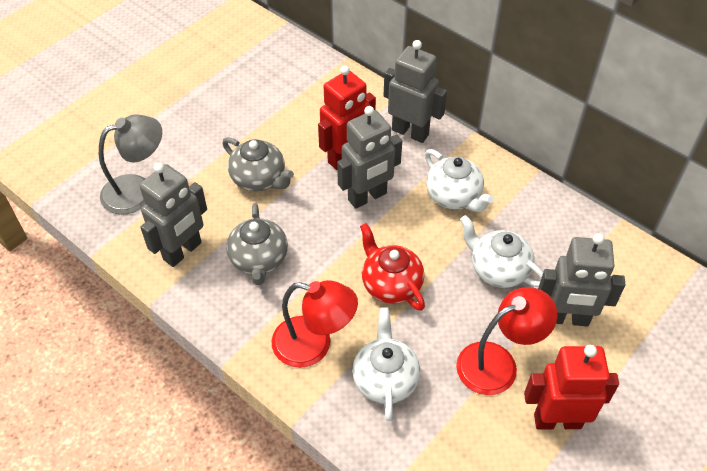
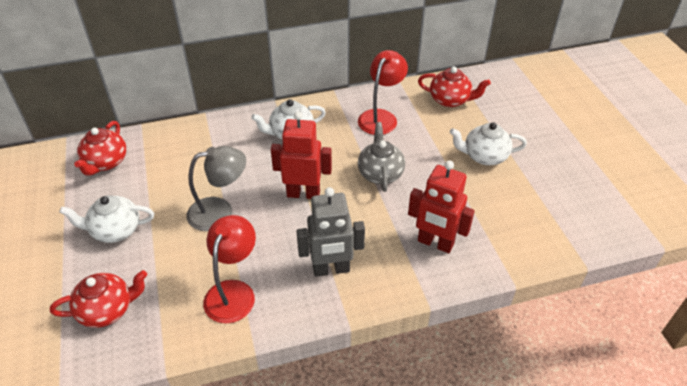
grey robot: [139,163,207,267] [337,106,402,209] [383,40,447,143] [538,233,625,327] = 4 -> [296,187,365,277] = 1
grey teapot: [222,137,294,192] [226,203,288,285] = 2 -> [358,122,405,192] = 1
red teapot: [360,223,425,311] = 1 -> [50,270,147,328] [74,121,127,176] [418,67,491,107] = 3

